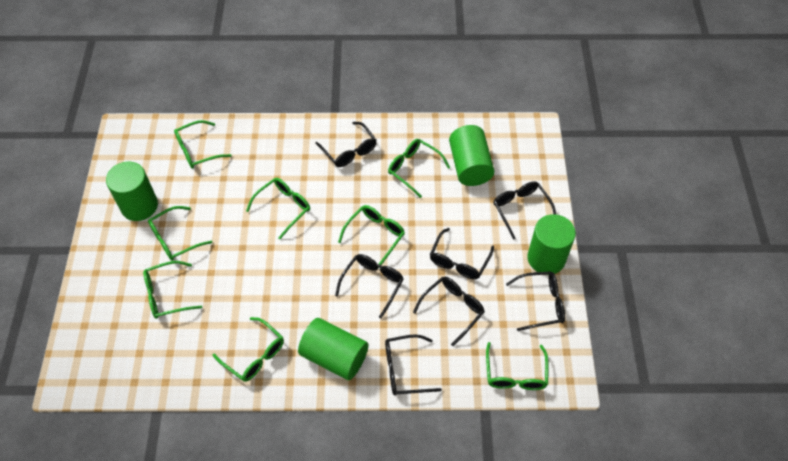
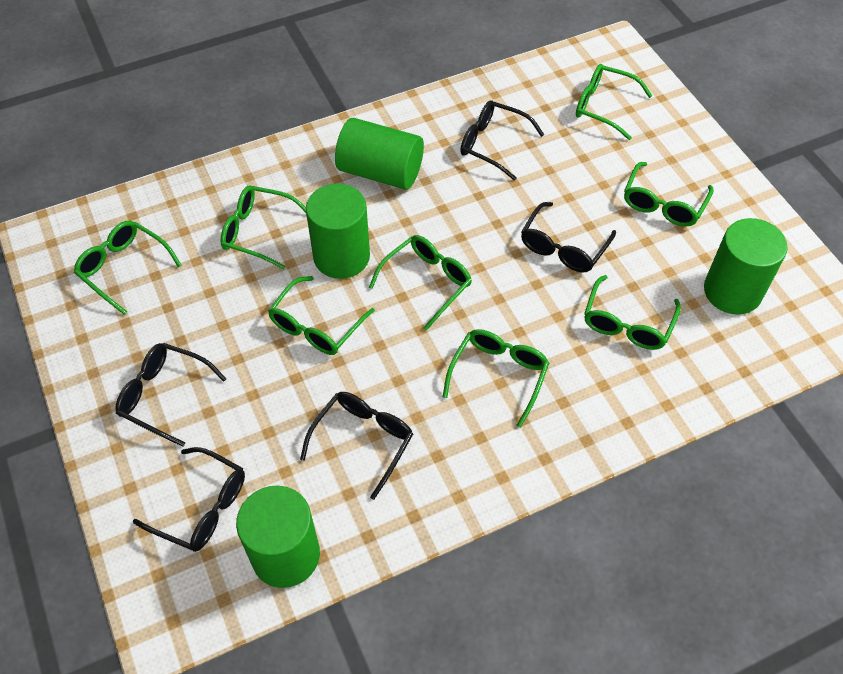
black glasses: [315,122,377,167] [335,254,404,319] [385,334,442,395] [413,277,485,346] [430,228,494,279] [493,181,556,240] [506,271,565,331] = 7 -> [115,343,226,447] [133,447,245,552] [300,392,413,500] [460,100,544,181] [521,202,616,272] = 5

